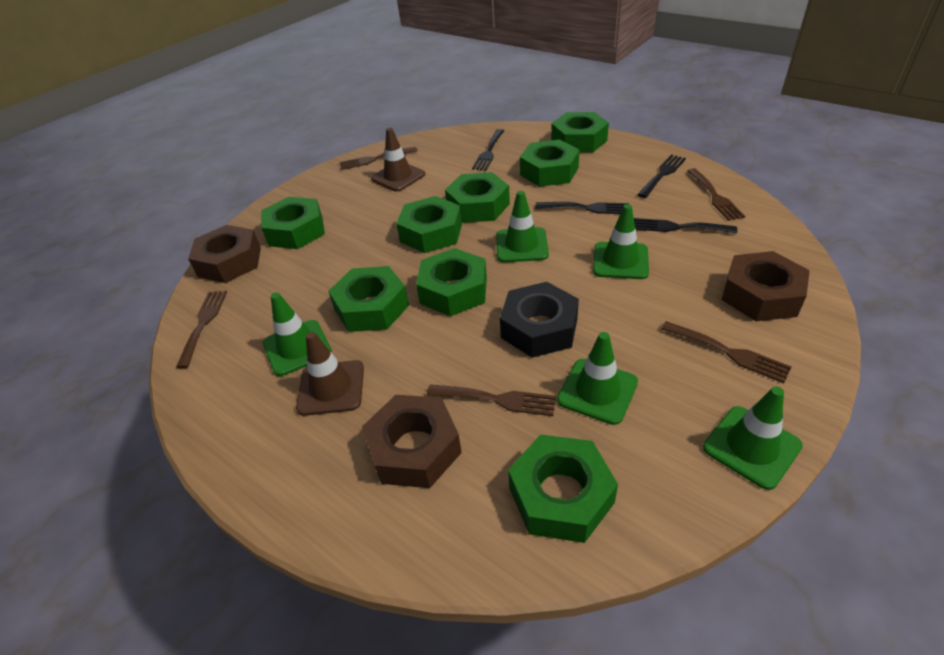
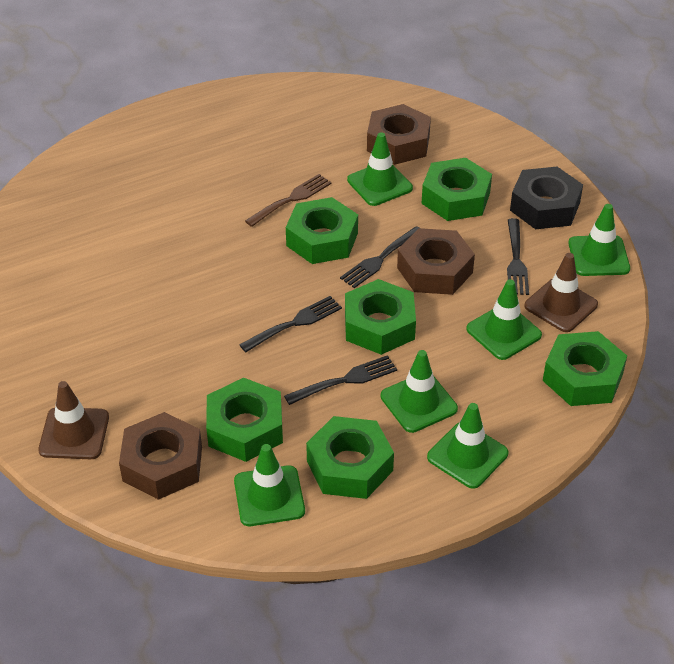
brown fork: [176,291,227,368] [340,147,417,170] [427,384,556,416] [661,321,791,383] [687,168,745,221] = 5 -> [245,174,332,227] = 1
green nut: [261,197,325,249] [328,266,409,332] [396,196,462,253] [416,248,487,316] [445,172,510,223] [508,435,618,543] [520,140,580,187] [551,112,609,153] = 8 -> [206,378,283,462] [286,197,358,264] [306,416,394,499] [345,279,416,355] [422,158,492,221] [543,331,627,406] = 6
green traffic cone: [263,293,332,376] [496,191,549,262] [557,332,638,425] [593,204,649,279] [703,386,803,490] = 5 -> [234,444,305,526] [347,132,413,206] [381,350,458,433] [427,403,508,489] [466,279,542,360] [568,204,630,276] = 6

